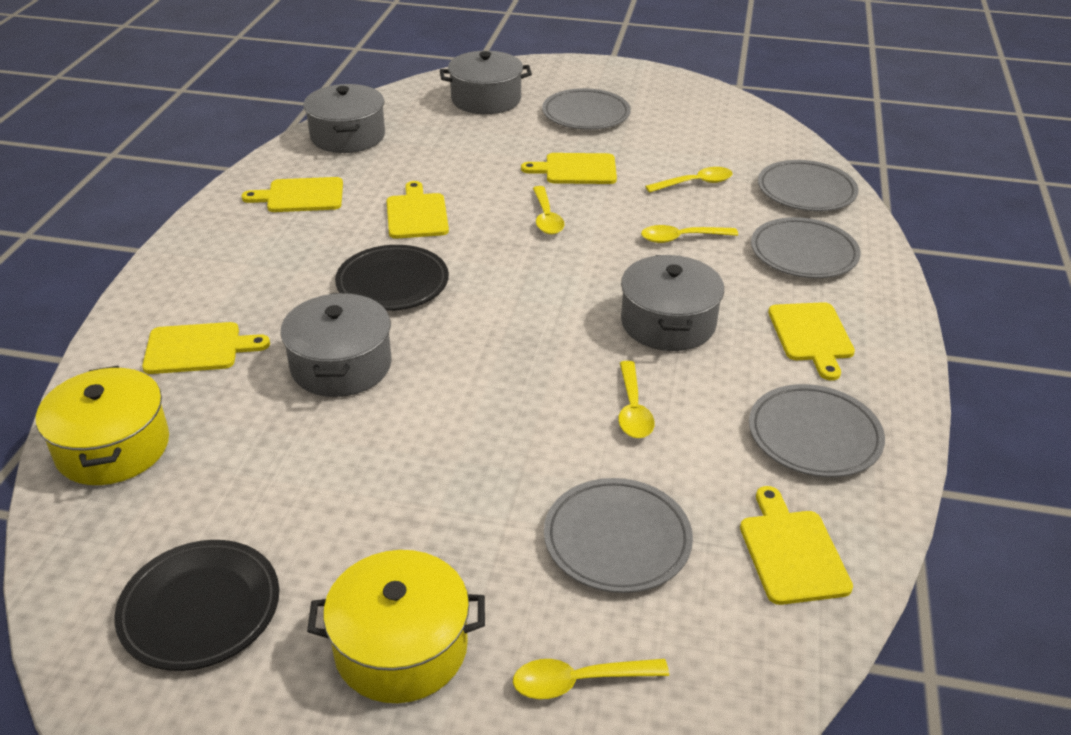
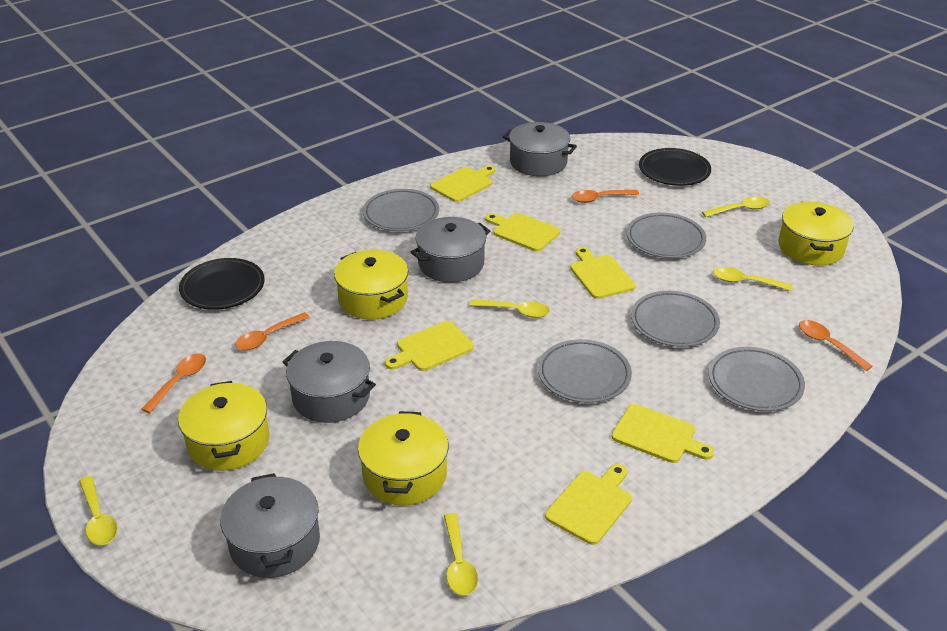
orange spoon: none = 0 -> [141,353,206,413] [235,312,310,350] [572,190,639,203] [799,320,873,371] = 4
yellow pot: [36,366,169,485] [307,550,485,703] = 2 -> [178,381,269,471] [334,250,408,320] [358,411,448,505] [778,202,854,265] = 4

